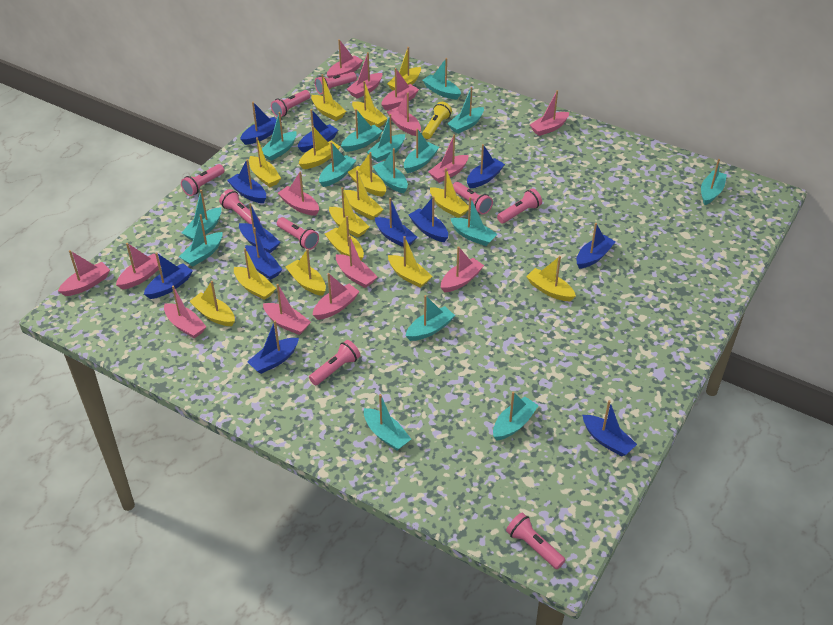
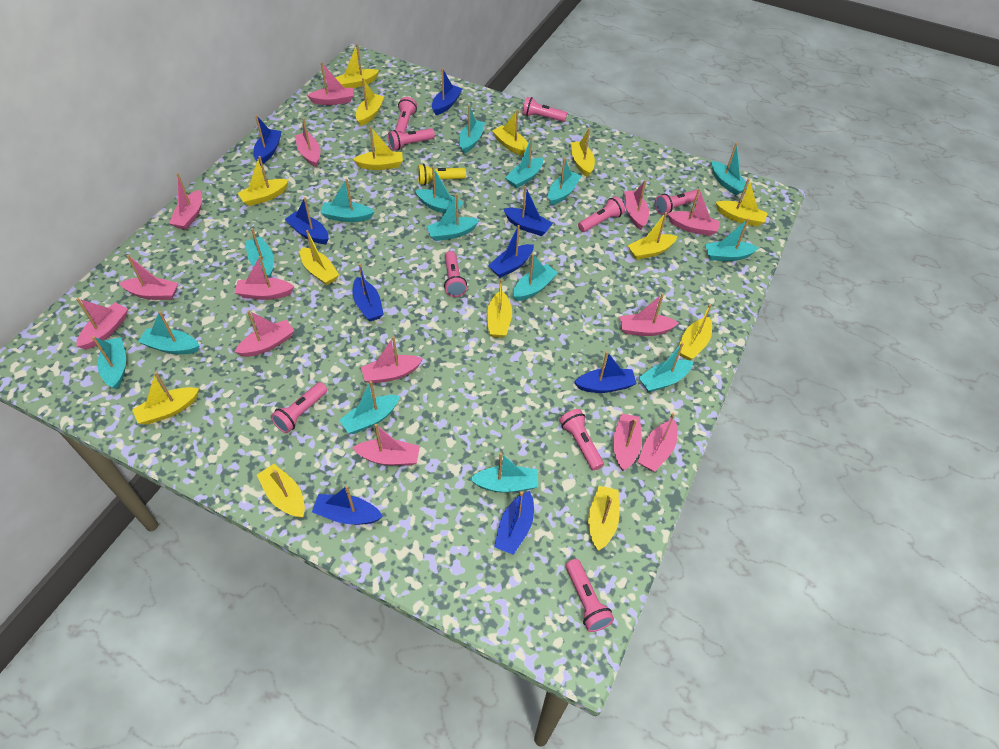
blue boat: [144,252,192,299] [227,159,266,203] [239,203,280,253] [240,102,282,145] [245,227,283,280] [247,320,299,374] [298,109,338,152] [375,198,417,247] [409,196,448,242] [467,144,505,188] [576,223,616,269] [583,400,637,456] = 12 -> [253,115,282,165] [285,197,329,244] [312,486,383,525] [353,263,384,321] [432,68,462,115] [488,225,534,278] [494,491,534,555] [504,186,553,236] [574,351,637,393] = 9
yellow boat: [189,281,235,326] [234,248,276,300] [249,137,281,187] [286,249,326,296] [299,126,340,169] [311,74,346,121] [325,216,364,260] [329,187,369,238] [344,170,384,220] [348,152,386,197] [352,81,387,128] [387,47,421,91] [388,236,433,288] [430,168,469,218] [526,256,576,301] = 15 -> [132,372,199,425] [237,156,289,206] [257,464,305,518] [300,230,339,285] [335,44,379,88] [353,127,403,170] [356,78,385,126] [487,279,512,338] [492,110,528,156] [570,128,595,177] [588,486,619,551] [628,212,677,260] [679,304,712,361] [716,178,768,227] = 14

